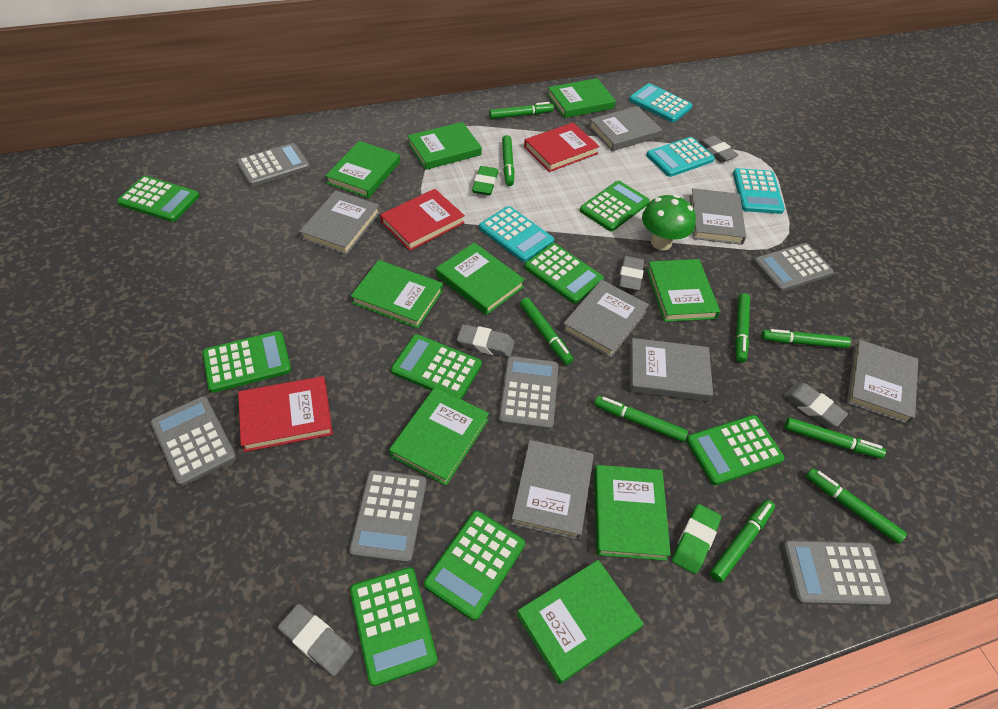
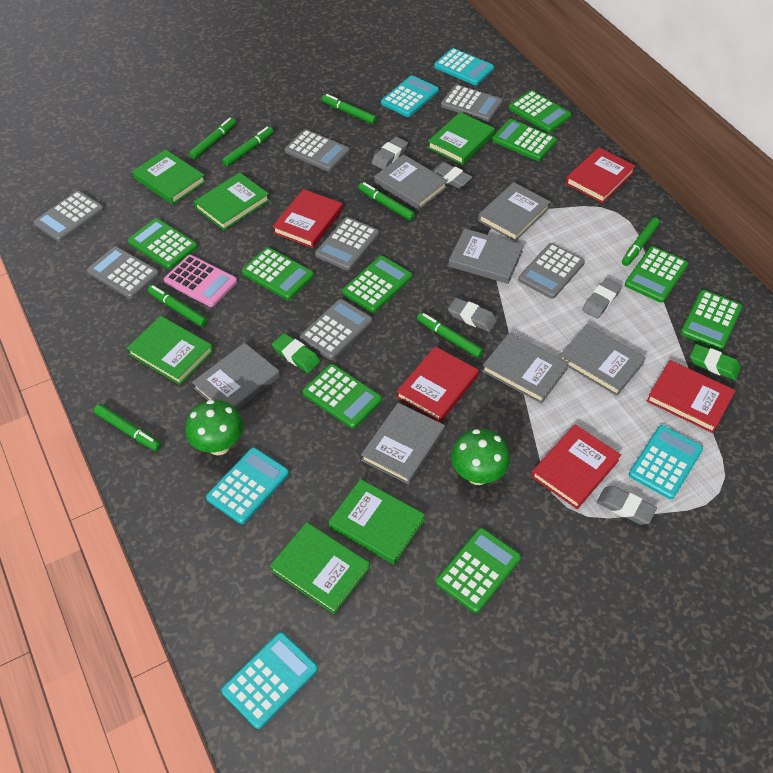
green book: [325,141,400,198] [351,260,443,328] [389,387,489,486] [408,122,482,170] [436,242,525,315] [517,560,644,684] [547,78,616,118] [594,465,671,561] [647,259,720,322] = 9 -> [126,316,213,385] [132,149,206,204] [194,172,270,230] [270,522,370,614] [329,479,425,565] [428,112,495,165] = 6
green calculator: [117,176,199,222] [202,331,291,393] [350,567,437,686] [391,334,482,400] [424,511,525,621] [524,243,604,304] [580,181,650,231] [686,415,785,485] = 8 -> [128,218,198,269] [242,247,314,300] [303,364,382,429] [342,256,412,313] [436,528,521,613] [492,119,557,161] [509,90,571,132] [625,246,688,303] [680,290,742,350] = 9
green marker: [489,102,554,119] [502,135,514,186] [520,297,573,365] [594,396,688,442] [710,500,775,583] [735,293,750,363] [761,329,851,348] [784,418,886,459] [806,468,907,544] = 9 -> [94,404,161,451] [147,285,207,327] [189,118,236,159] [222,127,274,166] [322,94,377,124] [358,182,415,221] [417,313,483,358] [622,217,660,266] = 8
green mushroom: [642,195,696,250] = 1 -> [185,400,243,455] [451,429,510,485] = 2
grey calculator: [150,396,236,486] [236,143,310,187] [349,470,427,563] [498,356,559,430] [753,243,834,292] [782,540,891,606] = 6 -> [33,191,104,242] [87,246,159,299] [285,129,350,172] [299,299,372,360] [315,217,379,271] [441,84,503,122] [518,243,585,299] = 7
pink calculator: none = 0 -> [164,255,237,307] = 1
red book: [238,376,333,452] [380,189,465,251] [524,123,599,172] = 3 -> [272,189,343,248] [396,346,479,422] [531,424,621,509] [565,147,636,203] [647,360,736,433] = 5
turquoise calculator: [479,206,554,262] [629,83,693,122] [646,137,715,177] [733,168,785,214] = 4 -> [206,448,289,524] [221,632,318,729] [381,75,439,117] [434,48,494,85] [629,425,703,499] = 5

